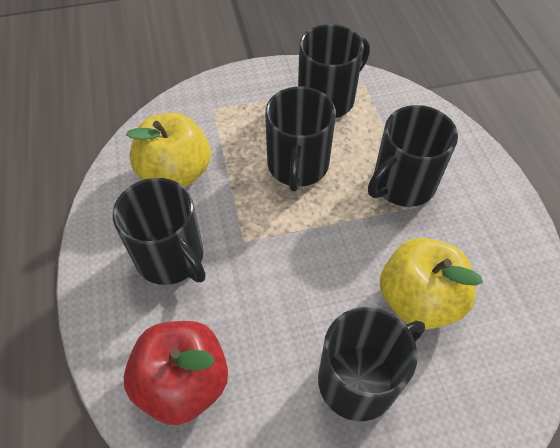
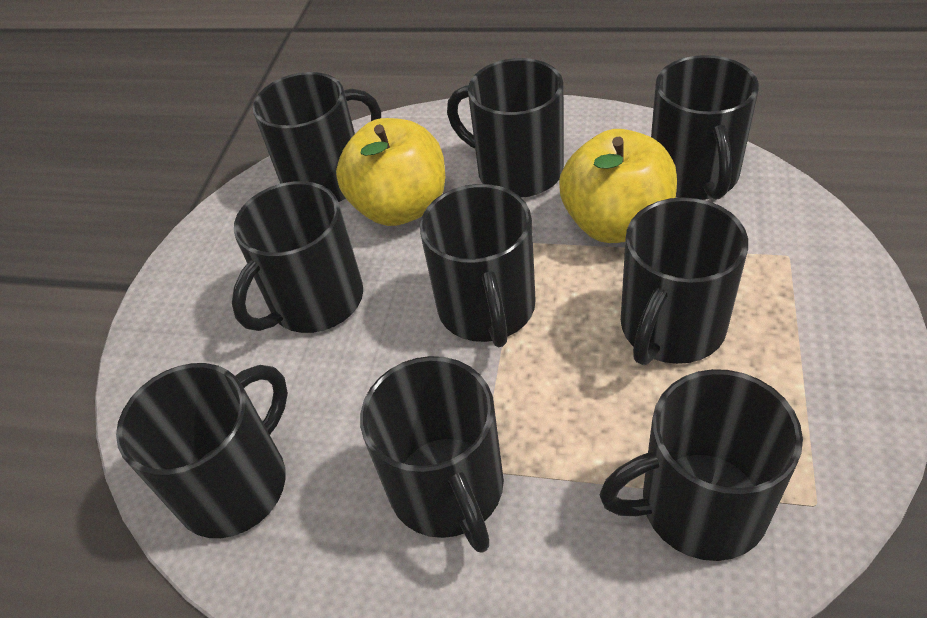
black mug: [113,178,206,285] [265,87,336,192] [298,24,370,118] [318,307,425,421] [368,105,458,207] = 5 -> [116,363,288,538] [232,181,363,333] [253,72,381,202] [360,356,504,553] [420,184,536,347] [447,58,564,198] [600,369,803,561] [621,197,748,365] [651,55,759,200] = 9
red apple: [124,321,228,425] = 1 -> none = 0

